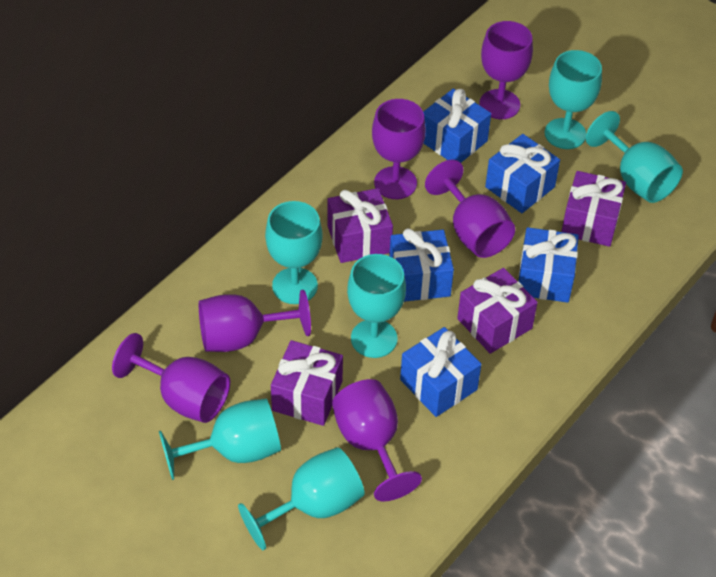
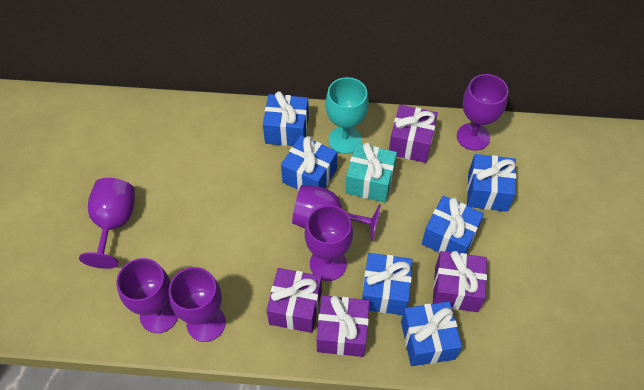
blue gift: [389,228,454,302] [400,327,481,417] [423,89,491,163] [485,134,560,213] [518,227,579,303] = 5 -> [263,91,309,146] [281,136,337,191] [362,253,413,315] [401,301,462,366] [422,196,484,253] [467,154,516,212] = 6
turquoise gift: none = 0 -> [345,142,397,202] = 1
turquoise goblet: [159,398,281,480] [238,447,365,550] [265,201,323,304] [347,254,406,358] [545,50,602,149] [586,111,683,203] = 6 -> [325,77,369,154] = 1

